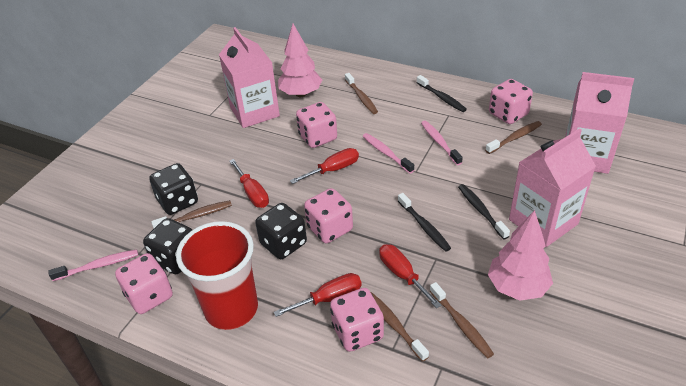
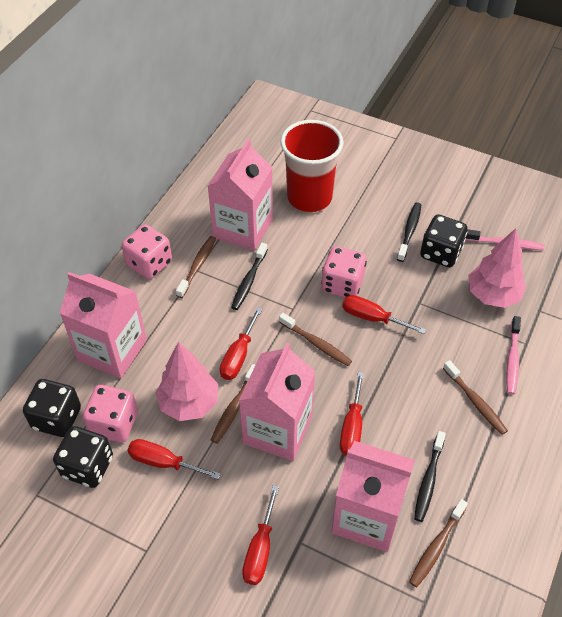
pink carton: [219,27,280,128] [509,129,596,247] [565,72,634,174] = 3 -> [60,272,147,379] [208,139,273,251] [239,343,315,461] [331,441,415,552] = 4
pink dice: [115,253,173,314] [296,102,337,148] [304,188,353,243] [330,288,384,352] [489,79,533,124] = 5 -> [83,385,138,443] [122,224,172,279] [321,246,367,298] = 3
pink toothbrush: [48,249,138,281] [363,133,414,174] [421,121,463,165] = 3 -> [466,229,545,250] [506,316,521,395] = 2
red screwdriver: [229,159,269,208] [274,273,362,317] [290,148,359,184] [379,244,441,308] = 4 -> [127,439,220,479] [220,307,262,380] [242,485,279,585] [340,372,364,456] [342,295,426,334] = 5

